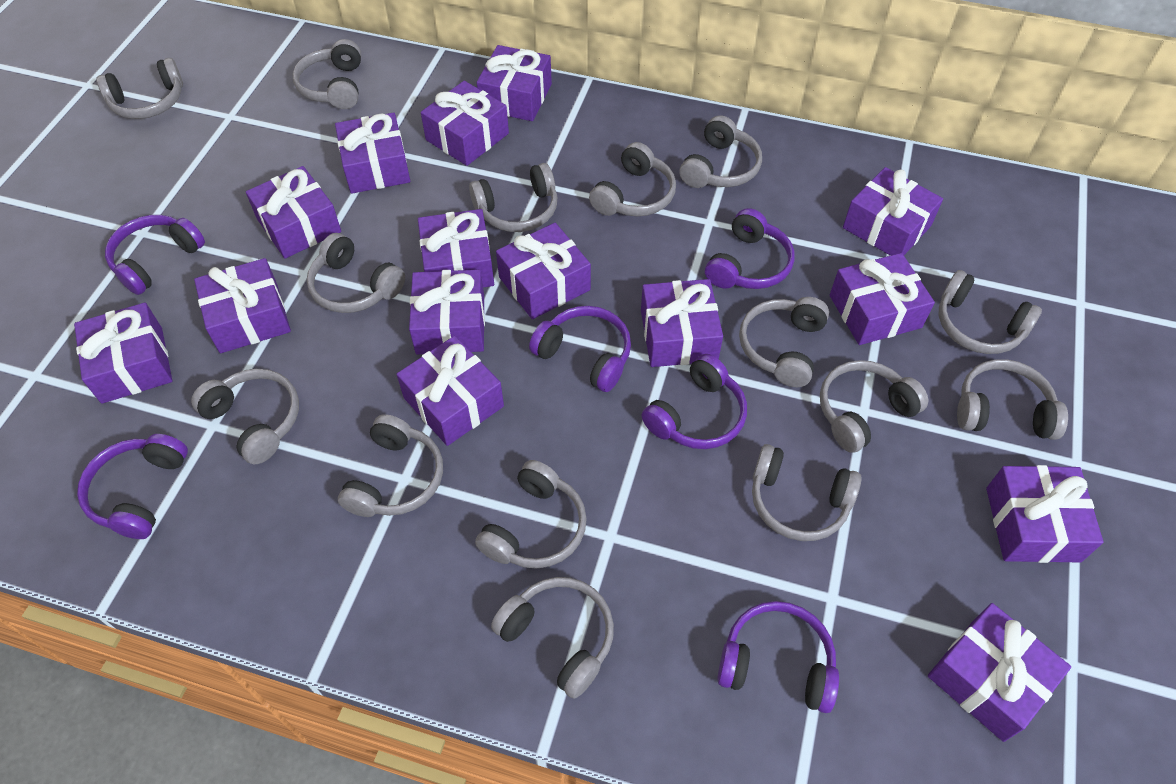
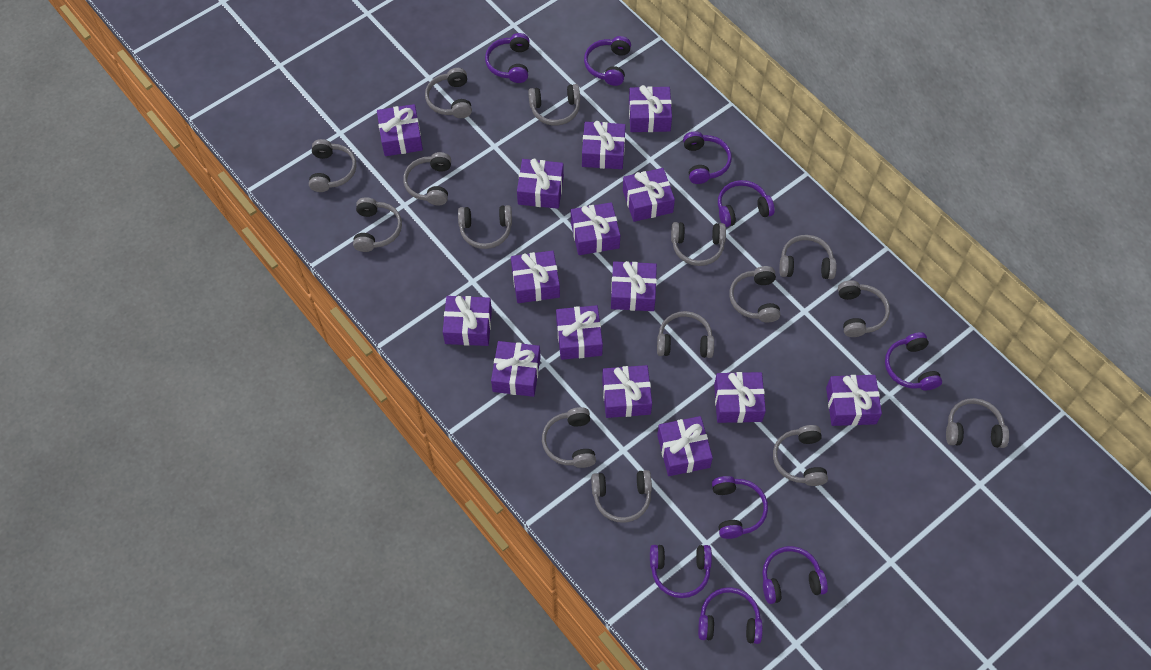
purple headphones: [77,434,188,539] [105,215,205,295] [529,306,631,392] [642,354,747,449] [705,208,795,289] [717,601,839,713] = 6 -> [485,33,530,83] [584,36,631,86] [650,545,712,598] [683,131,732,184] [698,587,763,644] [712,476,768,539] [718,180,775,227] [762,546,828,604] [885,332,942,390] = 9

